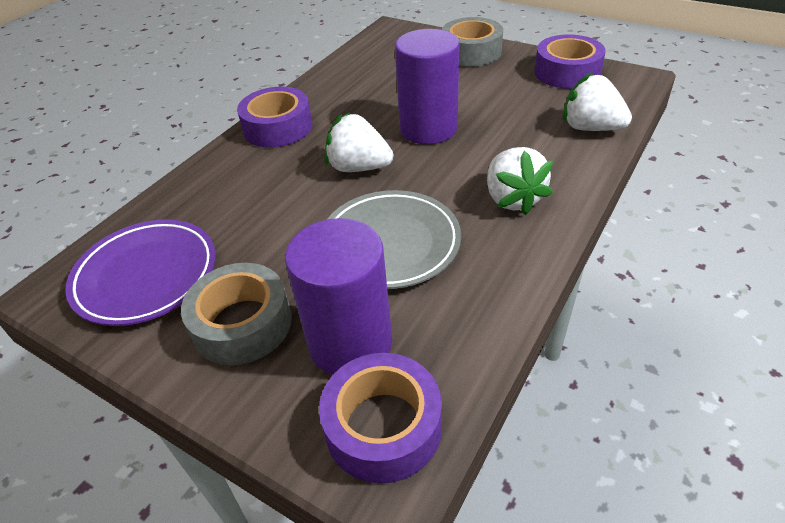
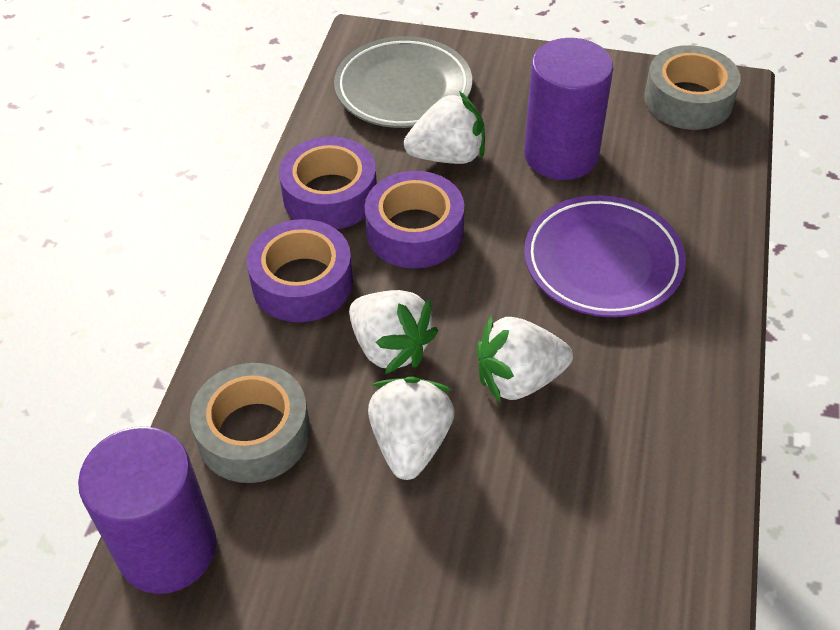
white strawberry: [325,113,393,172] [487,147,553,215] [563,72,632,131] = 3 -> [349,290,438,374] [368,377,454,480] [404,91,485,164] [477,315,573,404] = 4

